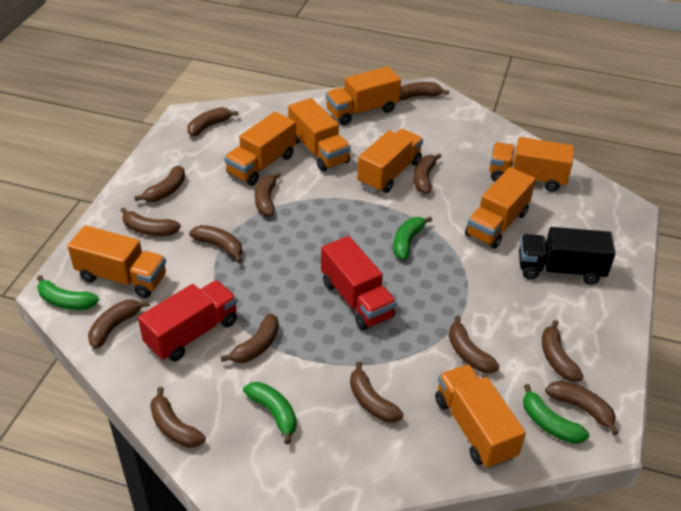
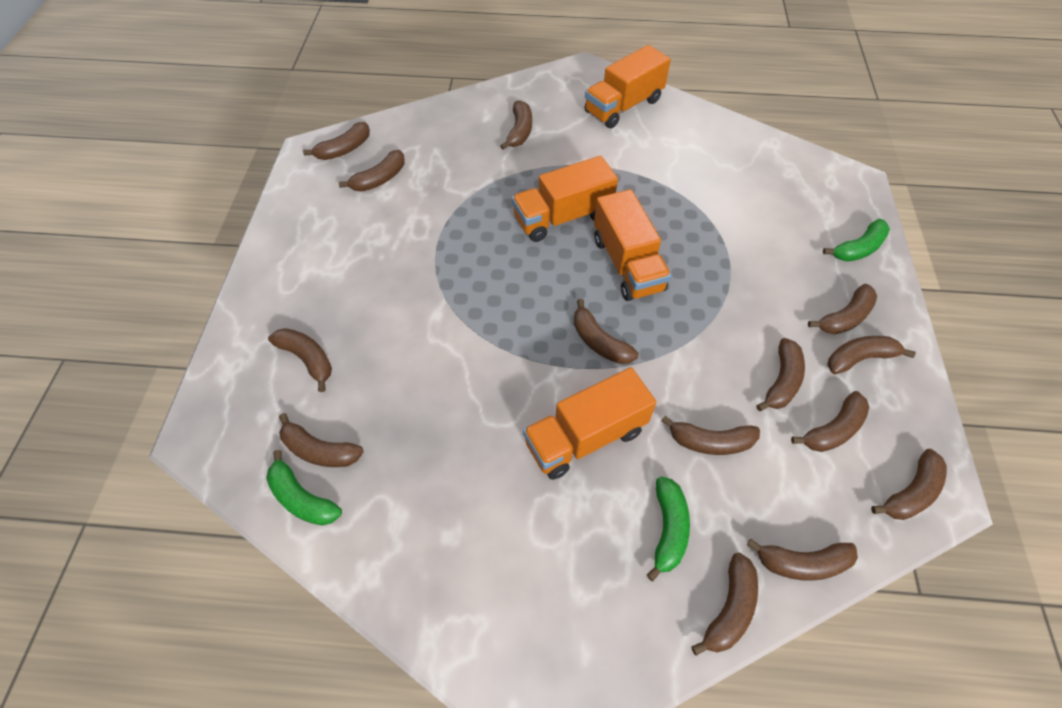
black truck: [519,227,616,285] = 1 -> none = 0
green banana: [37,275,99,310] [243,382,297,444] [393,216,432,260] [523,384,589,444] = 4 -> [266,450,342,526] [647,476,690,581] [823,219,890,262] = 3
orange truck: [68,225,166,298] [224,112,296,186] [288,98,351,172] [326,67,401,125] [357,129,423,193] [435,364,526,469] [465,167,536,249] [489,137,574,192] = 8 -> [512,156,618,242] [523,367,657,480] [585,45,671,128] [594,189,671,301] = 4
red truck: [138,280,237,362] [321,236,397,330] = 2 -> none = 0

